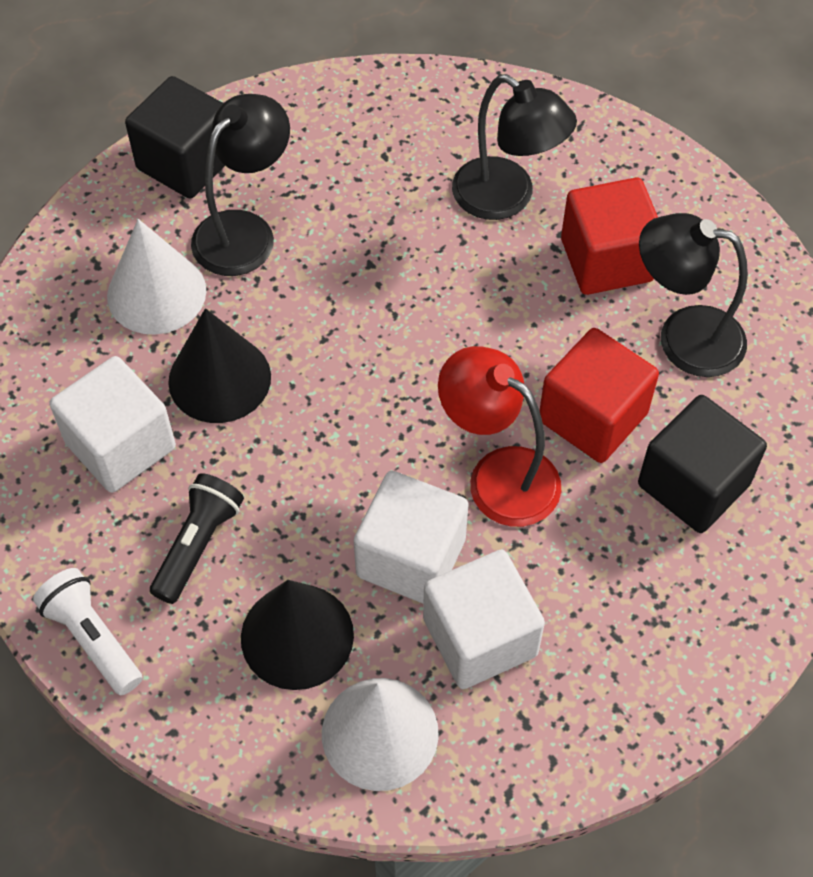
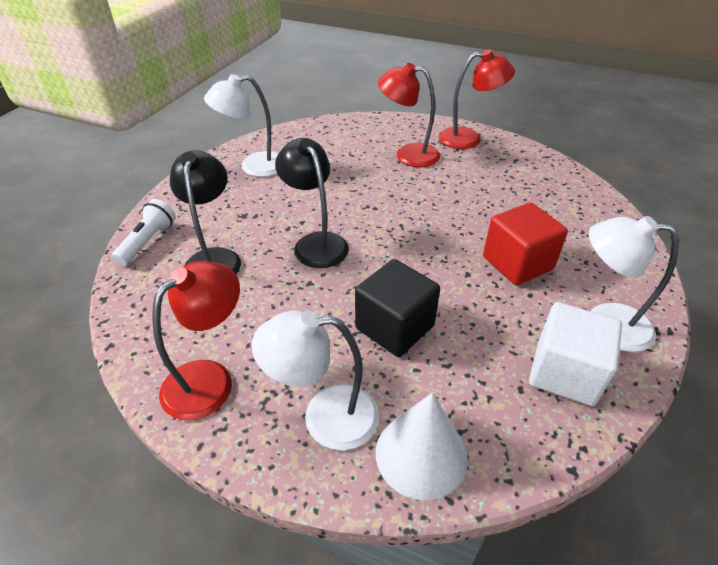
black cone: [168,308,271,423] [241,580,354,690] = 2 -> none = 0
black cube: [125,76,225,199] [638,395,767,533] = 2 -> [355,259,440,357] = 1
black flashlight: [150,473,244,604] = 1 -> none = 0
black lamp: [191,94,290,276] [452,74,577,220] [639,213,748,377] = 3 -> [170,150,241,274] [275,138,349,268] = 2
red cube: [539,328,659,463] [561,178,658,295] = 2 -> [483,202,568,285] = 1
red lamp: [438,346,561,527] = 1 -> [152,261,240,420] [378,63,440,167] [439,49,515,149] = 3
white cone: [107,219,206,335] [322,678,439,791] = 2 -> [376,393,468,500] = 1
white cube: [49,356,176,493] [354,471,469,604] [423,550,545,689] = 3 -> [529,302,622,406] = 1
white lamp: none = 0 -> [204,74,278,177] [252,311,379,450] [589,216,679,352] = 3

